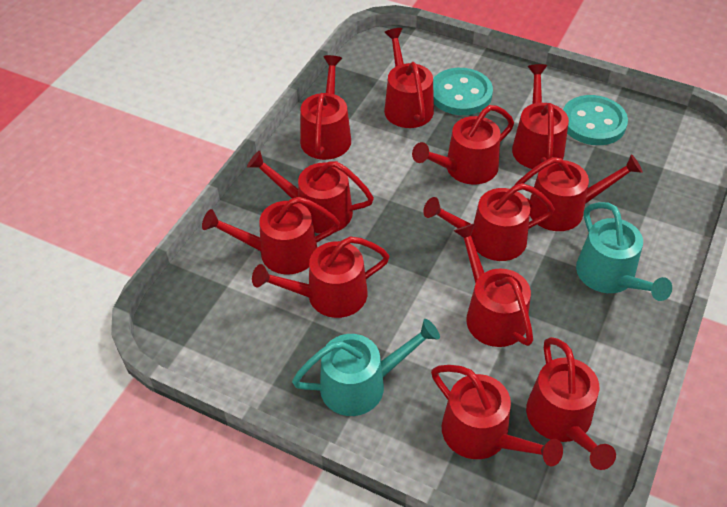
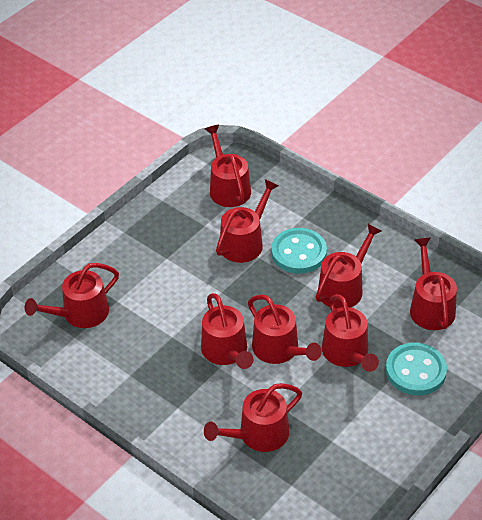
red watering can: [202,197,340,274] [247,150,374,234] [252,237,389,318] [300,55,351,160] [384,28,434,128] [412,105,514,185] [423,183,555,261] [431,365,563,466] [454,223,533,347] [512,64,569,169] [514,154,643,231] [526,337,616,470] = 12 -> [25,263,119,328] [201,293,253,369] [204,383,302,452] [205,125,251,207] [216,179,279,263] [248,295,322,364] [316,224,382,309] [322,294,379,372] [410,237,457,330] = 9
turquoise watering can: [292,319,440,416] [576,202,672,301] = 2 -> none = 0

